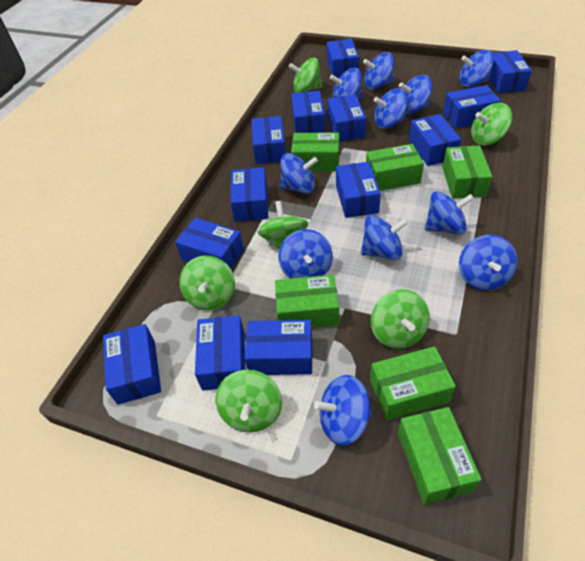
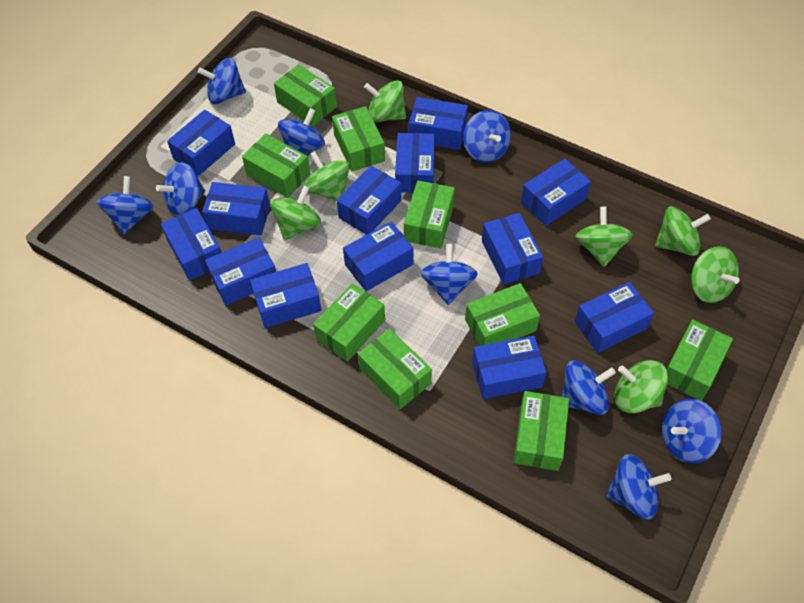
blue spinning top: [278,229,333,279] [279,153,318,194] [314,375,371,446] [330,68,363,99] [361,215,408,260] [363,52,394,90] [374,88,408,129] [399,75,432,114] [425,191,474,235] [459,50,494,87] [459,235,517,291] = 11 -> [97,176,154,234] [156,162,205,216] [198,58,246,104] [278,108,325,154] [420,244,478,305] [463,110,511,163] [561,361,616,415] [606,454,672,519] [662,399,722,463] = 9
green box: [275,274,339,328] [291,132,339,171] [366,144,424,191] [370,346,456,420] [398,407,482,505] [442,145,492,199] = 6 -> [242,133,310,198] [274,64,337,126] [313,283,385,362] [332,106,385,171] [358,329,432,409] [404,181,455,248] [465,283,540,346] [514,391,569,471] [666,320,733,401] = 9
green spinning top: [180,255,235,310] [215,369,282,432] [258,201,308,249] [289,58,322,93] [371,289,430,349] [471,103,512,145] = 6 -> [270,186,321,240] [304,151,350,201] [364,80,406,123] [575,207,633,267] [614,360,668,413] [655,207,711,256] [691,246,739,303] = 7

